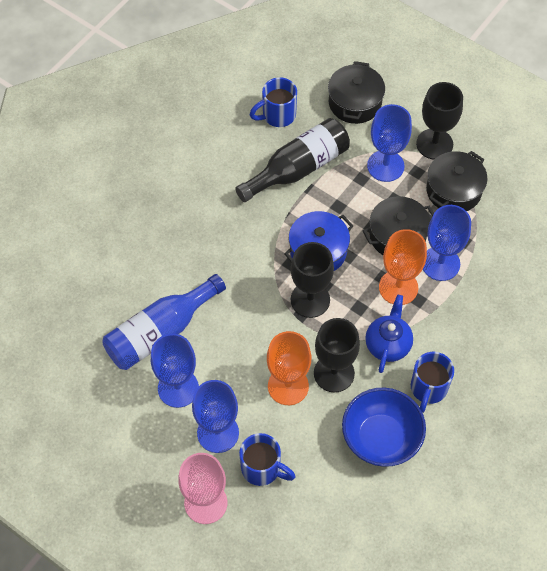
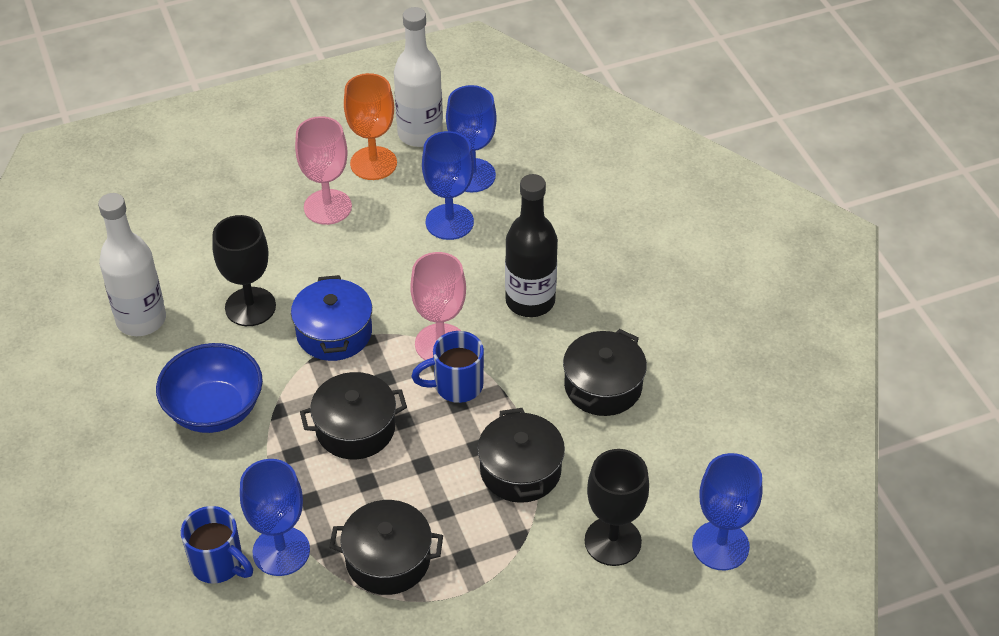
black goblet: [291,242,334,318] [314,318,360,392] [416,82,463,159] = 3 -> [212,215,276,326] [585,449,649,566] = 2
black pot: [328,61,385,124] [363,196,434,255] [426,151,487,211] = 3 -> [300,372,407,459] [329,500,443,595] [477,408,565,503] [563,329,647,416] = 4
blue bottle: [102,274,226,370] = 1 -> none = 0
blue mug: [239,433,295,486] [250,77,297,127] [411,352,454,413] = 3 -> [181,506,253,584] [411,331,484,403] = 2
blue teapot: [365,295,413,373] = 1 -> none = 0
orange goblet: [267,331,311,405] [379,229,427,305] = 2 -> [344,73,397,180] = 1
pink goblet: [178,453,227,524] = 1 -> [295,116,352,225] [410,252,466,360] = 2
white bottle: none = 0 -> [98,193,166,336] [394,7,443,147] = 2

